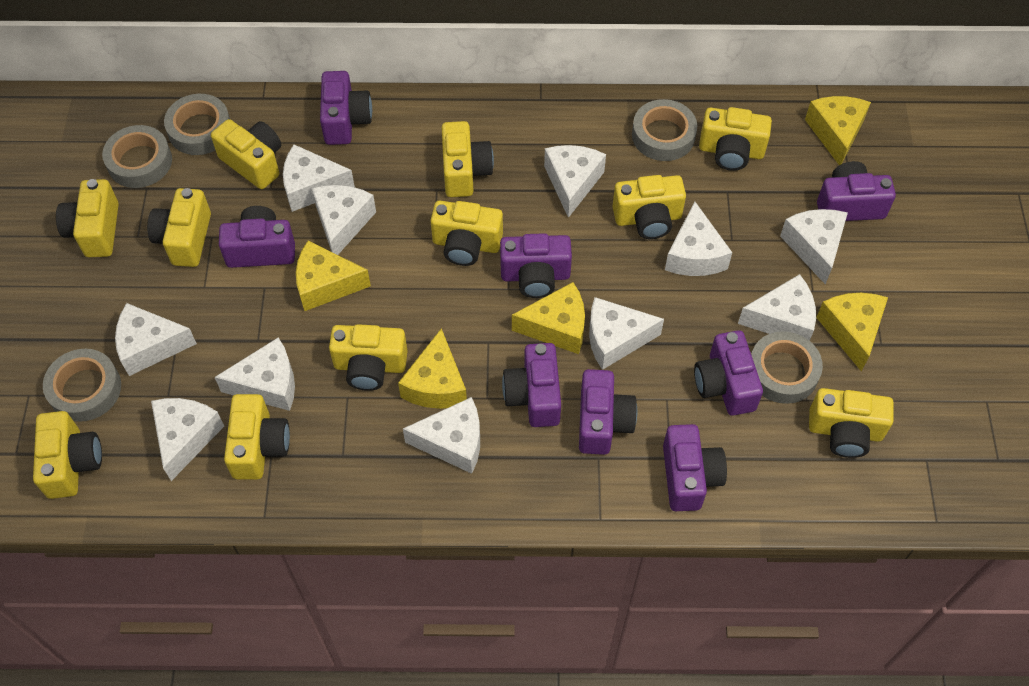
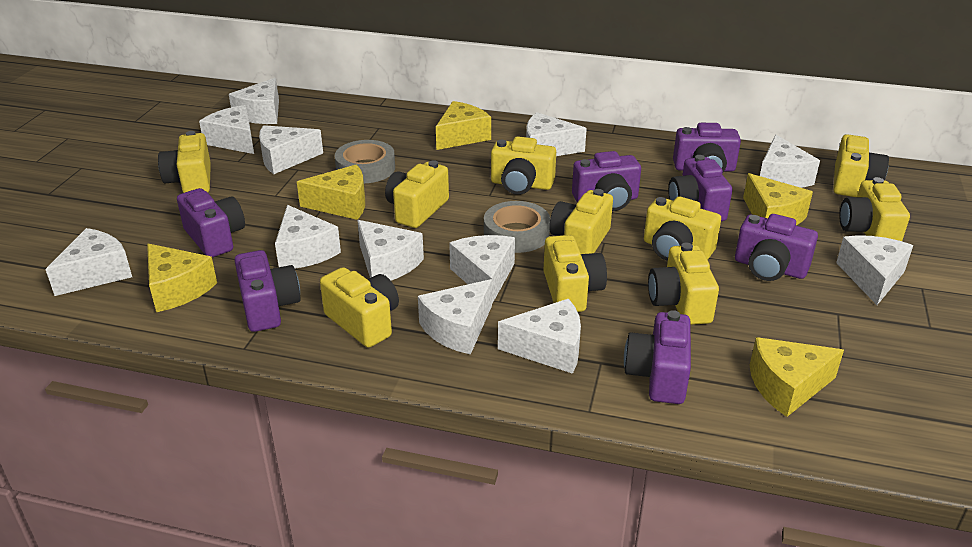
grey tape: [43,349,121,422] [102,125,172,188] [164,94,230,155] [632,99,697,161] [751,331,823,404] = 5 -> [335,140,395,183] [484,201,550,253] = 2
purple camera: [219,206,295,268] [320,71,372,145] [500,233,572,298] [502,343,561,427] [579,369,637,455] [663,424,727,511] [694,330,763,416] [817,161,896,221] = 8 -> [177,188,245,257] [234,250,301,332] [572,151,641,211] [624,310,691,404] [668,155,732,221] [673,123,741,172] [735,214,818,281] = 7
white cheese: [115,303,197,376] [151,398,224,481] [214,337,295,411] [283,145,355,212] [312,185,376,255] [403,397,480,474] [544,145,606,218] [589,297,664,370] [665,202,732,276] [738,274,816,341] [780,209,848,284] = 11 -> [45,228,132,296] [199,105,254,154] [229,78,279,124] [259,125,323,174] [275,205,341,268] [357,220,424,281] [418,279,492,355] [449,235,515,304] [498,299,581,374] [526,112,587,156] [760,135,820,188] [836,235,913,305] = 12
yellow camera: [33,411,102,499] [56,179,119,257] [147,188,211,267] [211,119,281,189] [224,394,290,479] [329,324,408,391] [430,201,503,266] [441,121,494,197] [612,175,686,239] [699,107,772,171] [809,388,894,458] = 11 -> [158,131,211,193] [320,267,399,348] [385,160,449,228] [491,136,556,195] [543,235,607,312] [549,189,613,254] [644,196,721,261] [648,243,719,325] [833,134,889,197] [839,177,910,241] = 10

